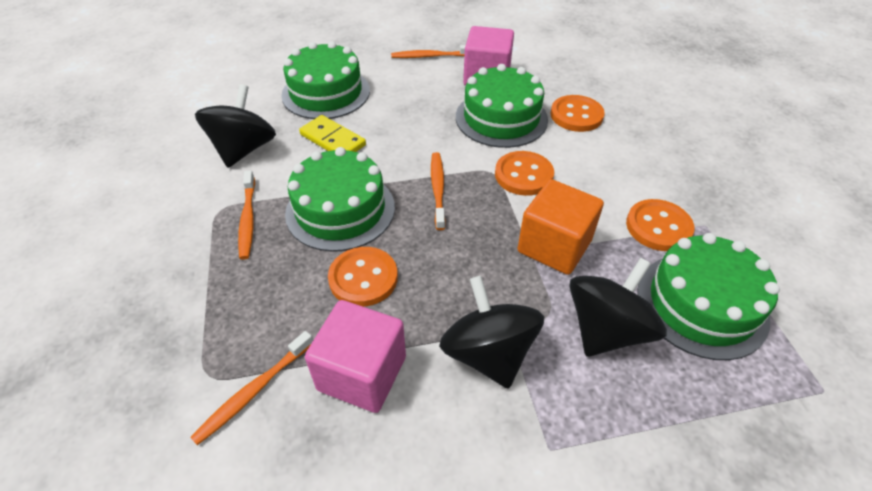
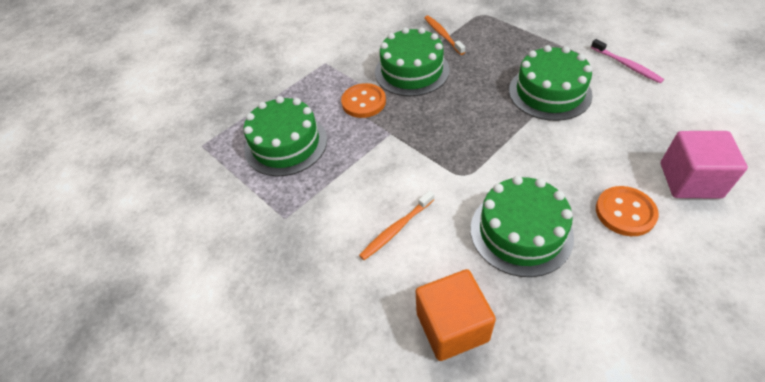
black spinning top: [195,84,276,168] [439,276,544,389] [569,258,667,357] = 3 -> none = 0
orange button: [328,247,398,307] [495,151,554,196] [551,95,605,132] [626,199,695,251] = 4 -> [341,83,386,118] [596,186,659,236] = 2
orange toothbrush: [190,331,313,445] [238,171,255,260] [391,45,466,58] [431,152,446,230] = 4 -> [359,191,434,260] [425,15,465,55] = 2
pink cube: [305,300,406,413] [463,26,514,86] = 2 -> [661,131,748,199] = 1
pink toothbrush: none = 0 -> [591,39,664,83] = 1
yellow domino: [299,115,366,152] = 1 -> none = 0

